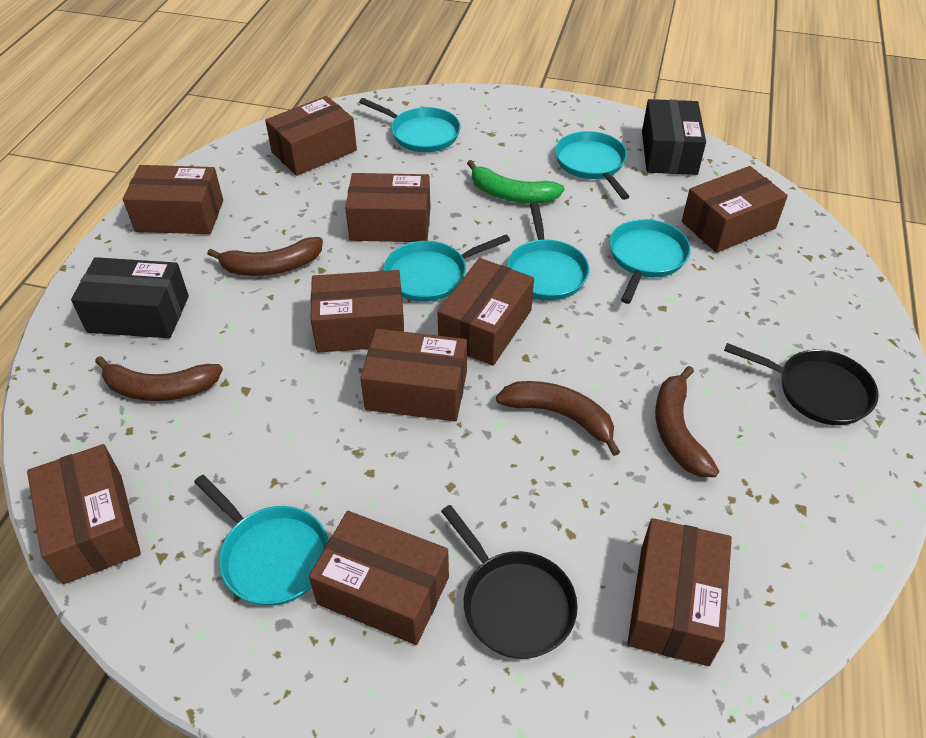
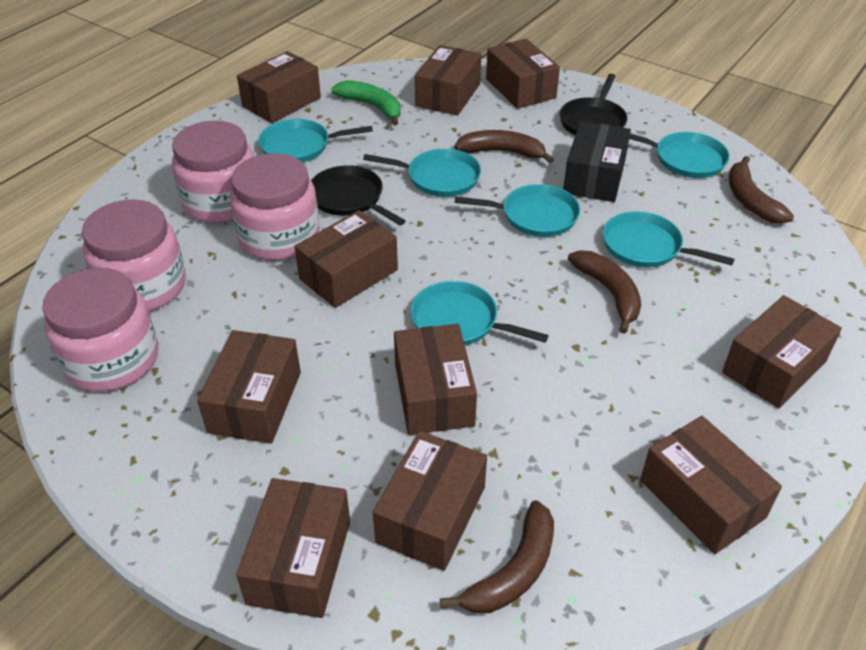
black box: [71,257,189,338] [642,99,706,175] = 2 -> [563,121,631,202] = 1
pink jar: none = 0 -> [42,268,158,392] [82,199,186,311] [172,121,254,223] [230,153,320,261] = 4

